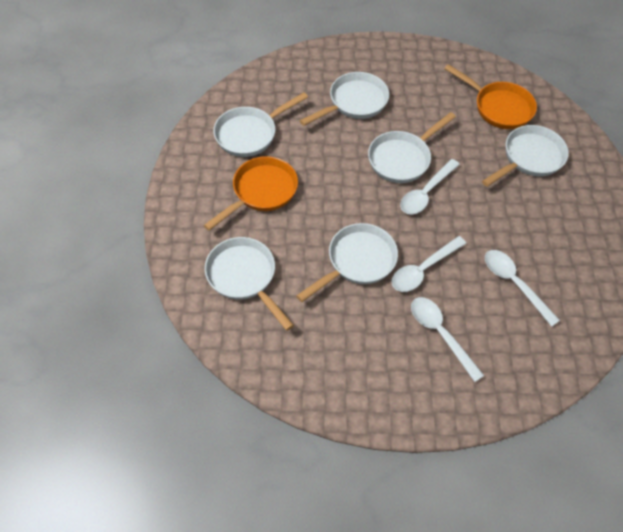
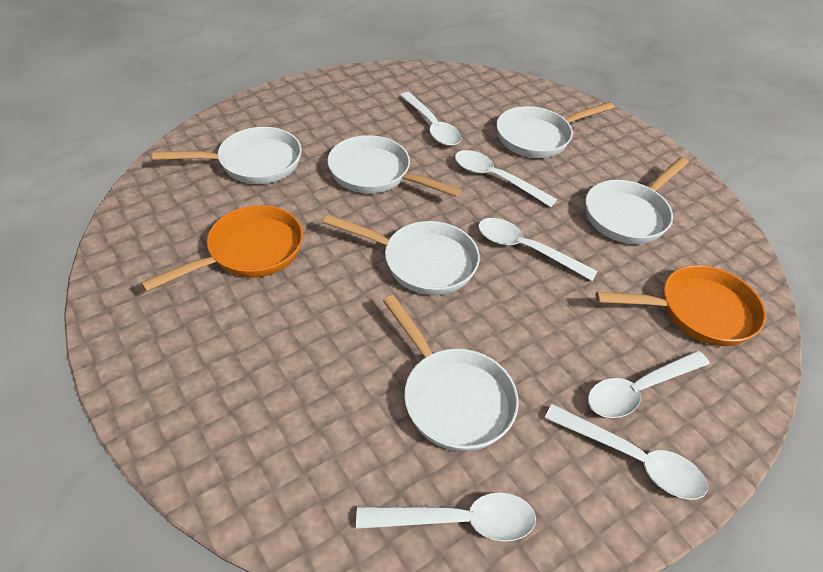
white spoon: [391,236,466,292] [400,159,460,214] [411,297,484,382] [485,250,560,327] = 4 -> [356,493,536,542] [400,92,462,146] [455,150,557,207] [478,218,598,281] [545,404,708,500] [588,351,710,418] = 6

